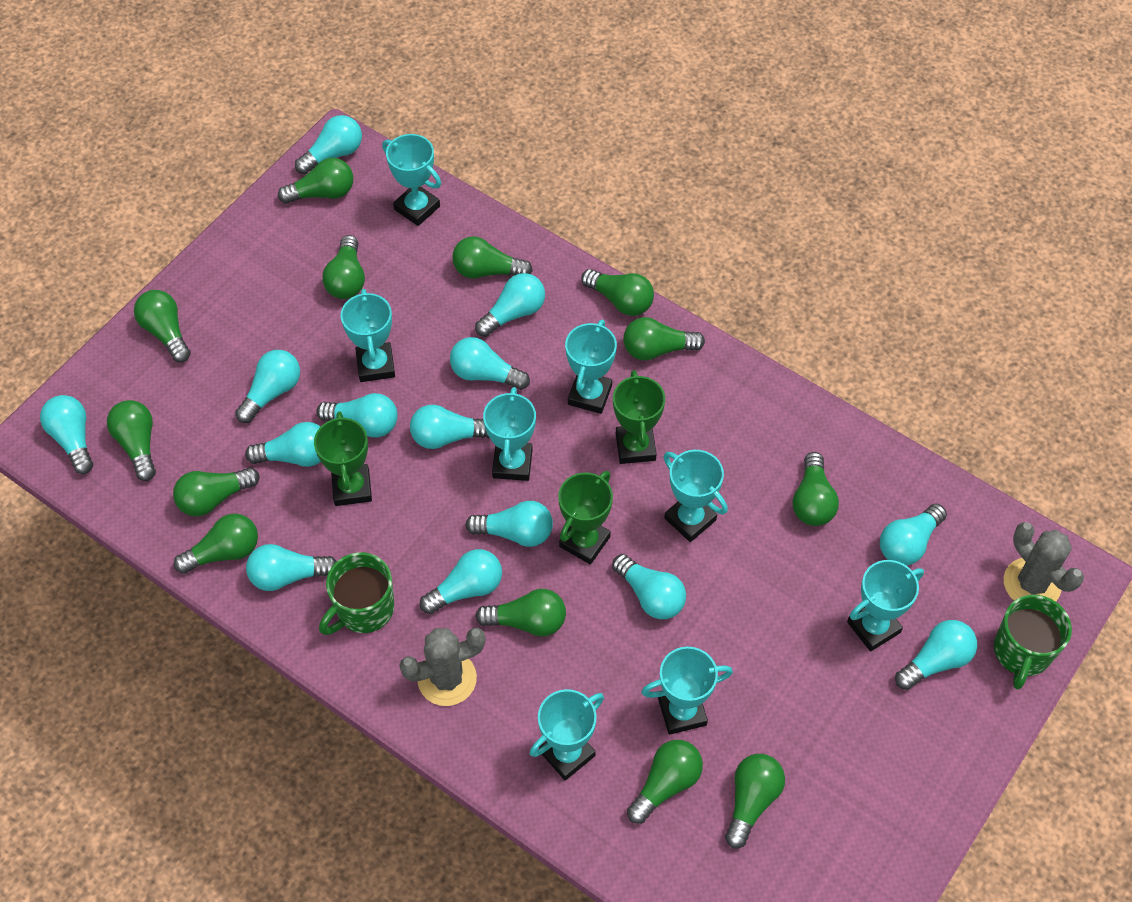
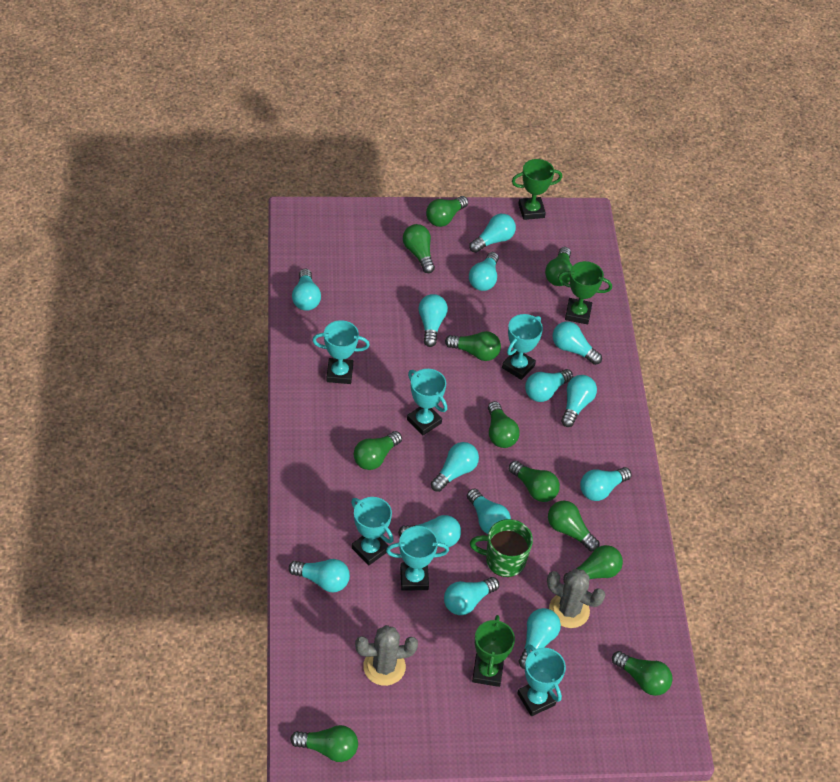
green light bulb: [107,400,156,481] [134,290,191,363] [173,467,260,516] [174,513,258,574] [278,158,353,204] [322,235,365,299] [452,236,533,278] [475,589,566,637] [581,269,654,316] [623,317,705,360] [627,740,703,824] [725,754,785,848] [793,452,839,526] = 13 -> [290,725,358,762] [354,431,402,470] [403,224,435,273] [426,196,468,227] [445,331,501,361] [488,401,520,448] [509,461,560,502] [545,247,572,286] [548,501,600,551] [563,545,623,583] [612,651,673,696] = 11
green mug: [319,552,394,635] [994,595,1072,690] = 2 -> [470,519,533,577] = 1
turquoise trophy: [341,289,395,382] [382,134,441,226] [483,387,536,481] [530,689,604,780] [565,320,617,414] [641,647,733,735] [663,450,728,542] [847,560,924,651] = 8 -> [312,320,370,384] [351,497,394,565] [386,526,449,591] [407,369,447,435] [502,314,543,380] [517,644,566,716] = 6

